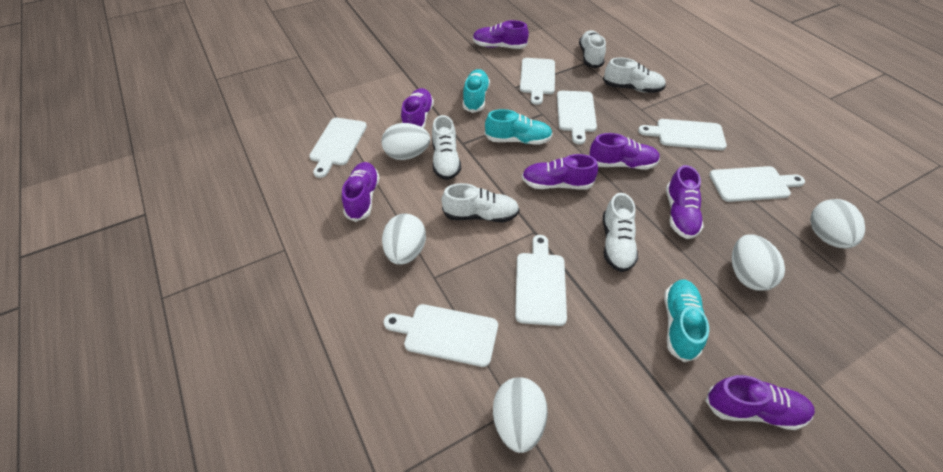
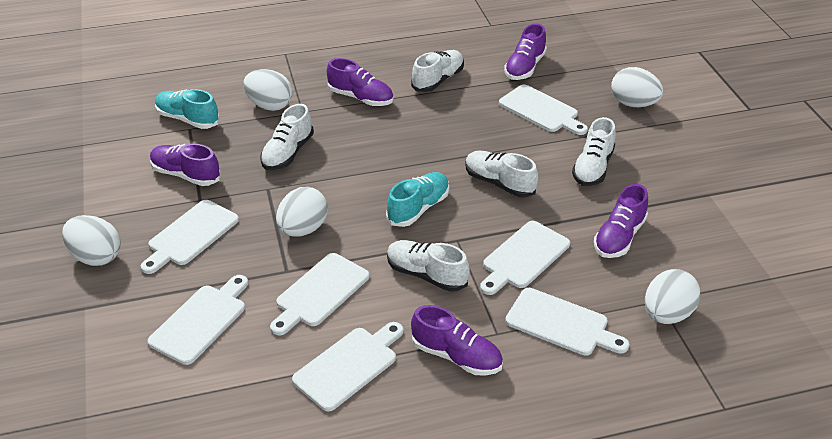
purple shoe: [342,162,380,222] [401,88,434,128] [473,20,529,49] [522,154,598,190] [589,133,660,170] [666,165,704,239] [705,375,815,430] = 7 -> [150,143,221,186] [327,58,394,106] [411,305,503,376] [504,24,547,80] [594,184,648,258] = 5
turquoise shoe: [463,69,490,113] [485,109,553,145] [664,280,709,362] = 3 -> [155,89,220,129] [386,172,449,227] = 2

